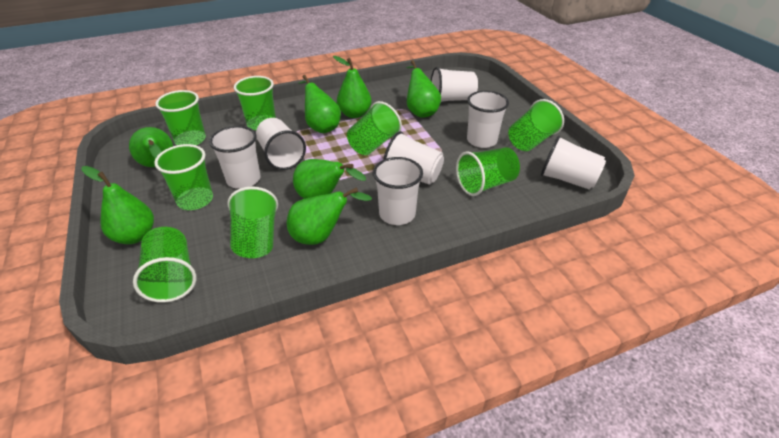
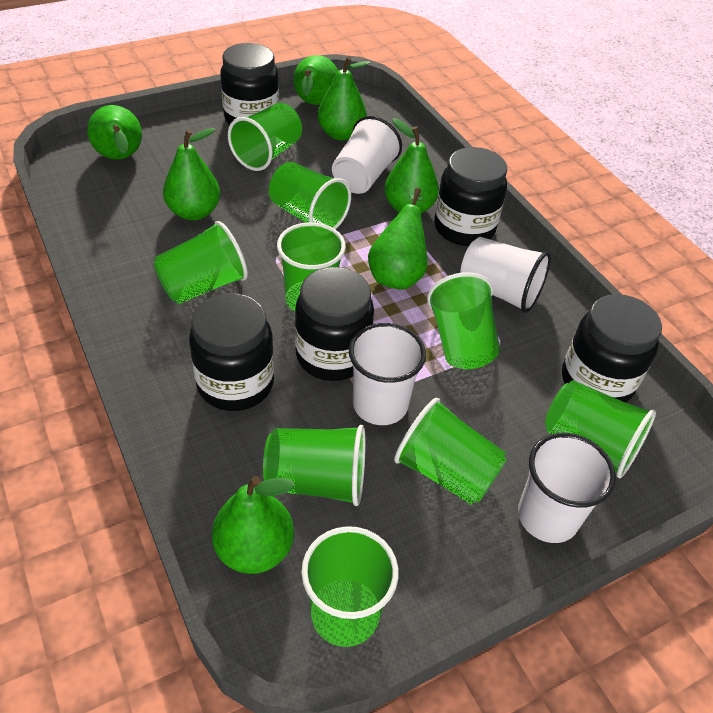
black jar: none = 0 -> [189,293,274,411] [220,43,279,125] [295,267,374,381] [435,147,507,246] [562,294,662,403] = 5
green cup: [133,227,197,303] [154,144,213,210] [155,90,206,145] [227,186,278,258] [234,76,276,130] [347,101,402,155] [456,147,520,196] [508,99,564,151] = 8 -> [154,221,248,304] [228,103,302,171] [263,425,366,506] [269,162,351,230] [277,222,346,312] [301,526,399,647] [394,398,507,505] [427,272,500,369] [545,380,656,478] = 9
white cup: [209,126,260,189] [256,118,306,170] [373,157,423,225] [383,131,444,185] [431,67,478,102] [467,91,509,148] [541,135,606,190] = 7 -> [332,116,402,194] [349,323,426,425] [460,237,551,313] [518,433,616,543] = 4

